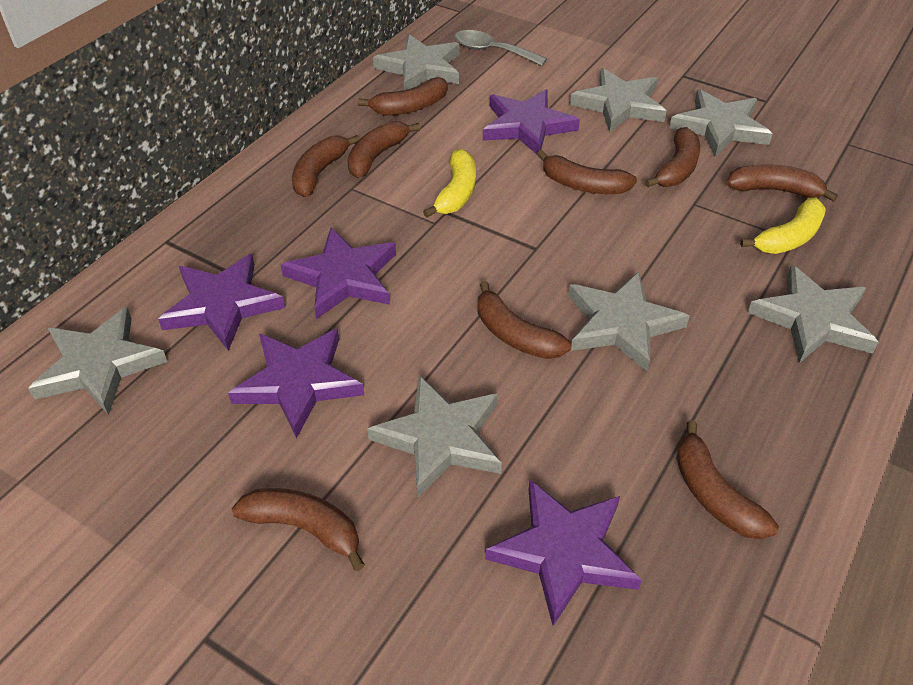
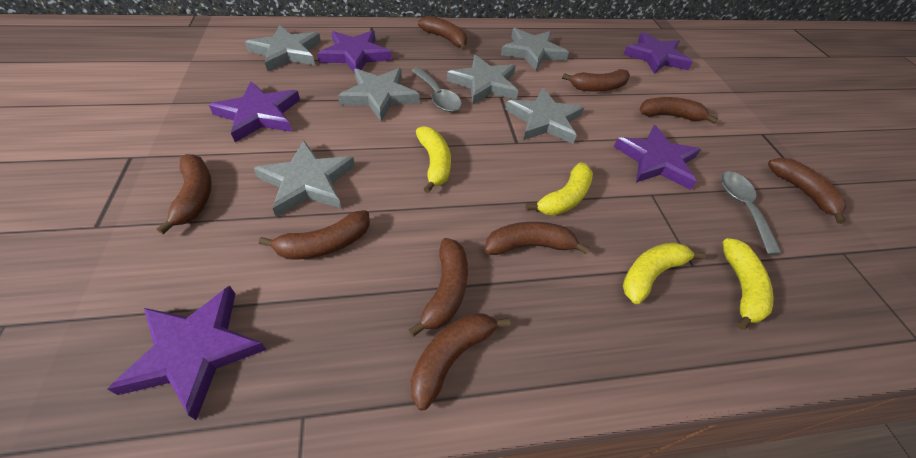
grey spoon: [454,30,547,66] = 1 -> [411,67,462,112] [721,171,782,255] = 2
grey star: [28,307,168,415] [367,375,502,498] [373,34,459,90] [568,272,690,372] [570,68,667,133] [669,89,772,157] [748,265,879,363] = 7 -> [245,25,321,72] [254,140,355,217] [338,68,419,121] [447,55,518,104] [501,28,569,71] [505,88,584,144] = 6
yellow banana: [423,149,476,218] [740,197,826,254] = 2 -> [416,126,451,193] [526,162,593,215] [623,242,706,304] [722,238,774,330] = 4

